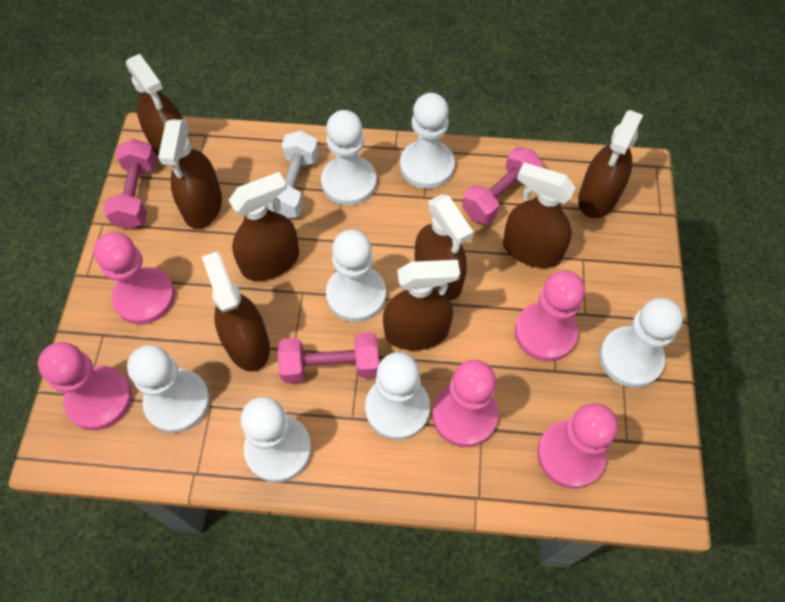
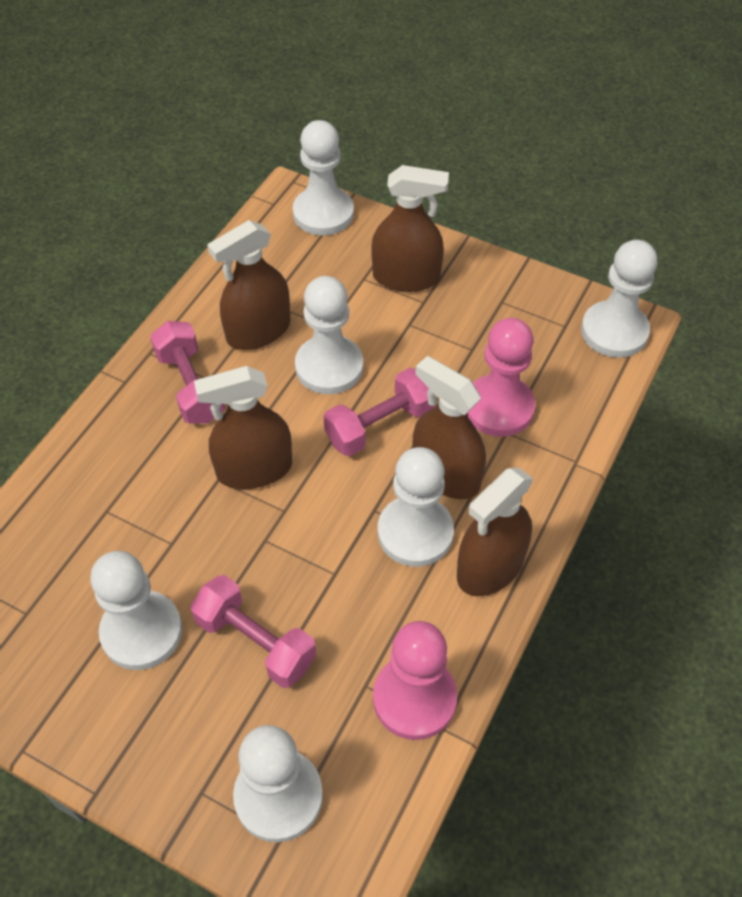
brown spray bottle: [126,54,191,156] [158,119,222,229] [202,252,270,372] [228,172,299,281] [383,260,460,351] [415,194,474,300] [503,163,576,268] [578,110,643,218] = 8 -> [194,366,292,489] [207,220,290,350] [371,165,449,292] [413,356,486,499] [457,468,533,596] = 5
pink pawn: [38,342,132,430] [93,232,175,325] [432,360,498,447] [515,270,585,362] [537,403,618,489] = 5 -> [373,621,457,740] [467,318,535,437] = 2
white dumbbell: [267,131,319,219] = 1 -> none = 0
white pawn: [127,345,210,433] [241,397,311,482] [321,110,377,206] [326,229,386,322] [365,352,430,440] [400,93,455,189] [599,298,683,388] = 7 -> [90,551,182,670] [233,725,323,842] [293,120,354,236] [295,276,363,394] [378,447,454,567] [581,240,657,358] = 6

